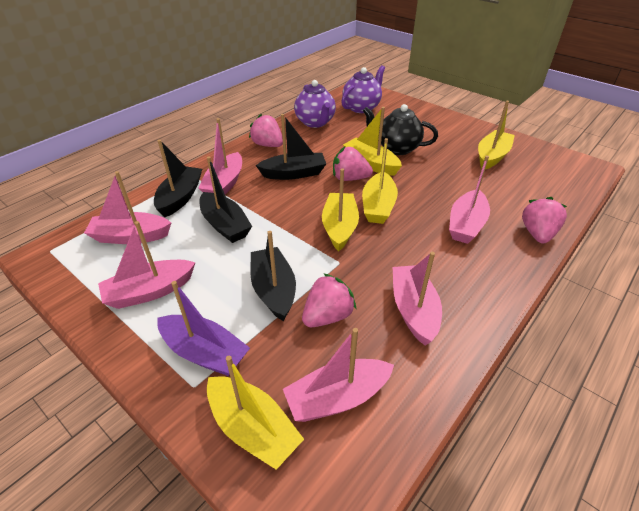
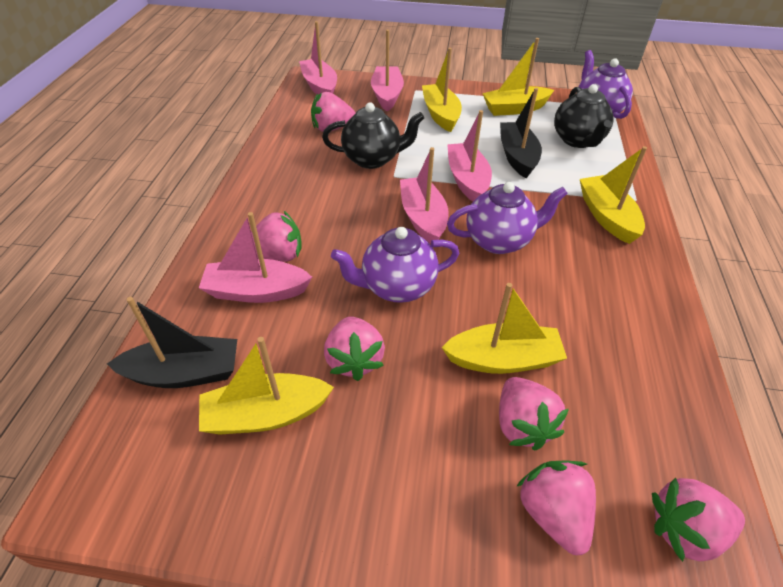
black boat: [154,140,202,218] [200,156,252,243] [250,231,296,321] [256,114,326,180] = 4 -> [107,297,237,388] [500,88,542,178] = 2
black teapot: [363,104,438,155] = 1 -> [322,102,424,169] [554,84,613,148] = 2
pink boat: [84,171,171,244] [98,221,196,309] [198,118,242,195] [283,328,394,422] [393,252,442,346] [449,155,490,244] = 6 -> [199,212,312,303] [299,21,337,95] [371,30,404,111] [400,147,448,244] [447,110,492,201] = 5
pink strawberry: [249,114,283,147] [302,273,357,327] [333,147,373,181] [522,197,567,243] = 4 -> [251,211,301,262] [311,92,356,132] [324,317,385,381] [499,377,569,450] [516,460,596,555] [652,477,745,562] = 6
purple boat: [157,281,250,376] = 1 -> none = 0
purple teapot: [294,80,336,128] [341,65,385,113] = 2 -> [331,227,459,303] [447,182,568,254] [578,50,633,119] = 3

